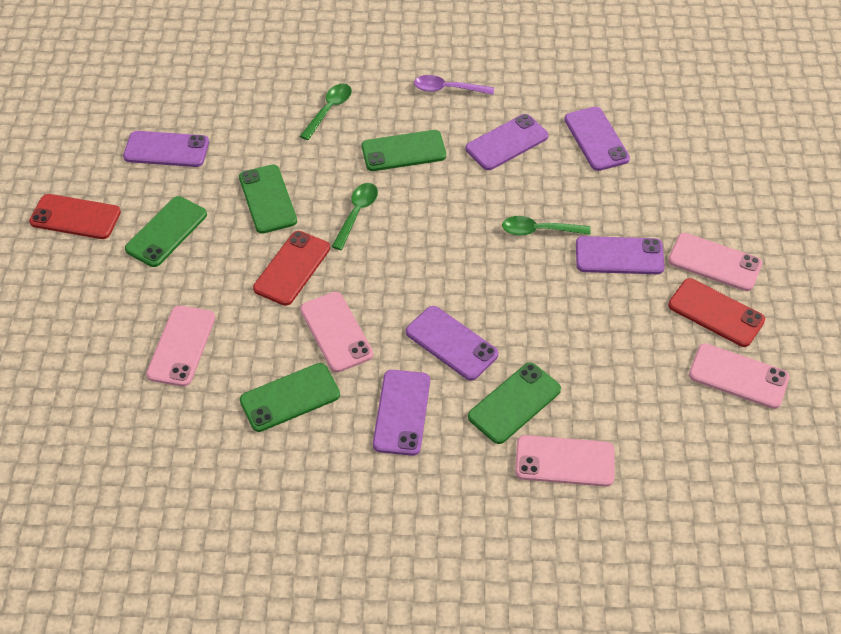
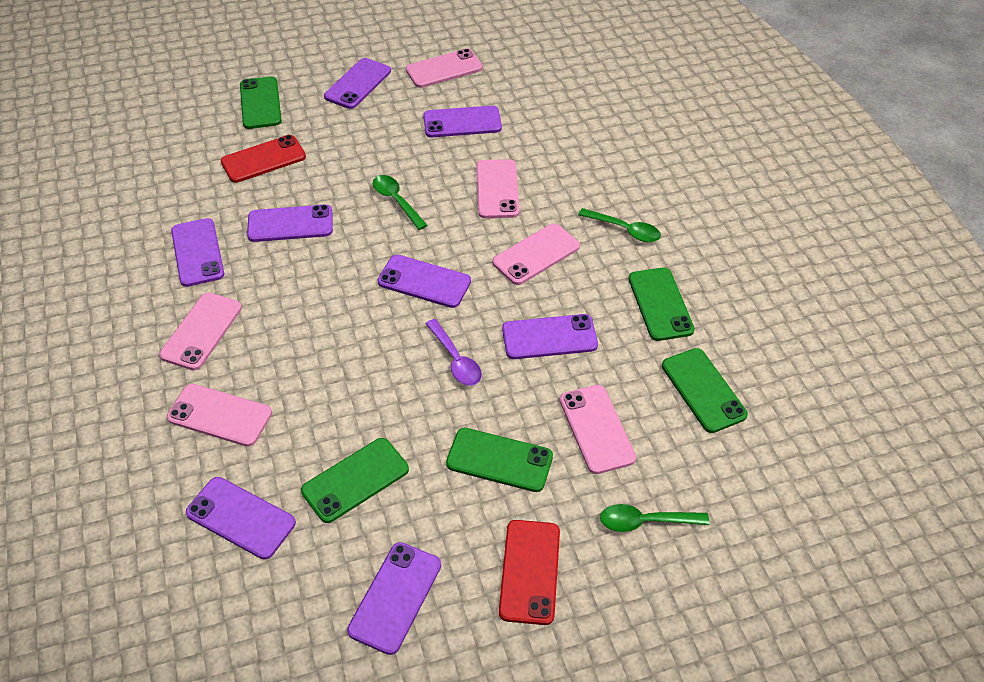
pink phone: [146,306,215,387] [300,292,373,372] [515,435,615,487] [668,233,762,291] [689,343,790,409] = 5 -> [159,293,242,370] [167,384,272,447] [406,48,483,88] [476,159,520,218] [492,223,580,285] [560,385,636,474] = 6
purple phone: [123,131,209,167] [373,370,430,456] [406,306,499,381] [465,114,548,170] [564,107,630,171] [576,236,665,274] = 6 -> [171,218,224,287] [186,477,296,560] [247,205,333,242] [324,58,391,109] [347,542,441,655] [377,255,471,308] [423,106,502,137] [502,314,598,359] = 8
red phone: [29,194,121,239] [253,231,330,306] [668,278,765,347] = 3 -> [221,135,306,183] [499,520,560,625] = 2

